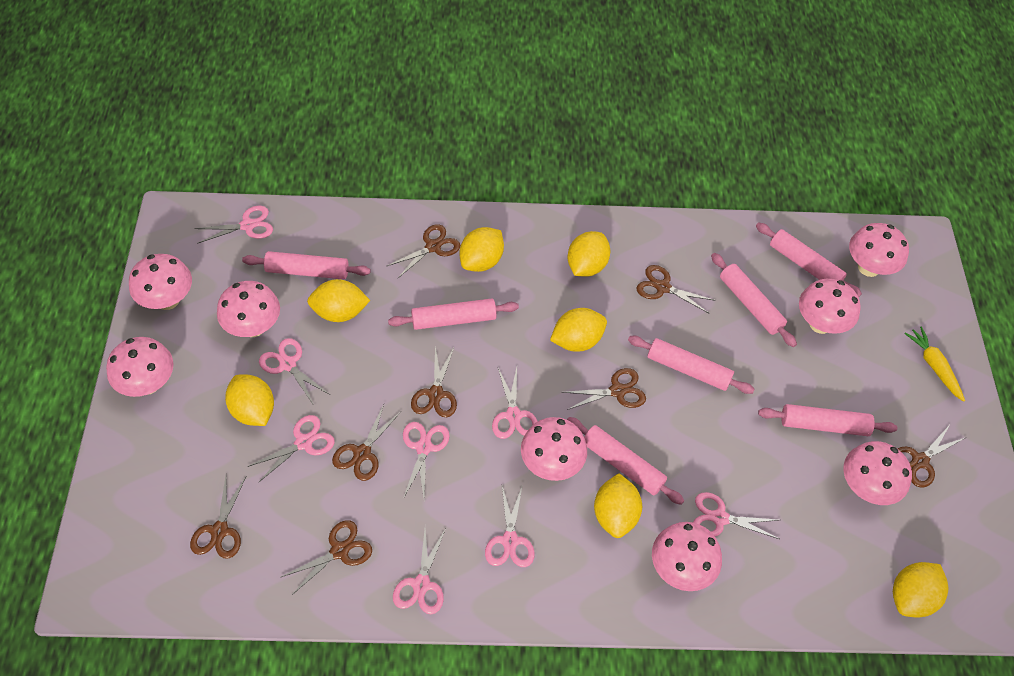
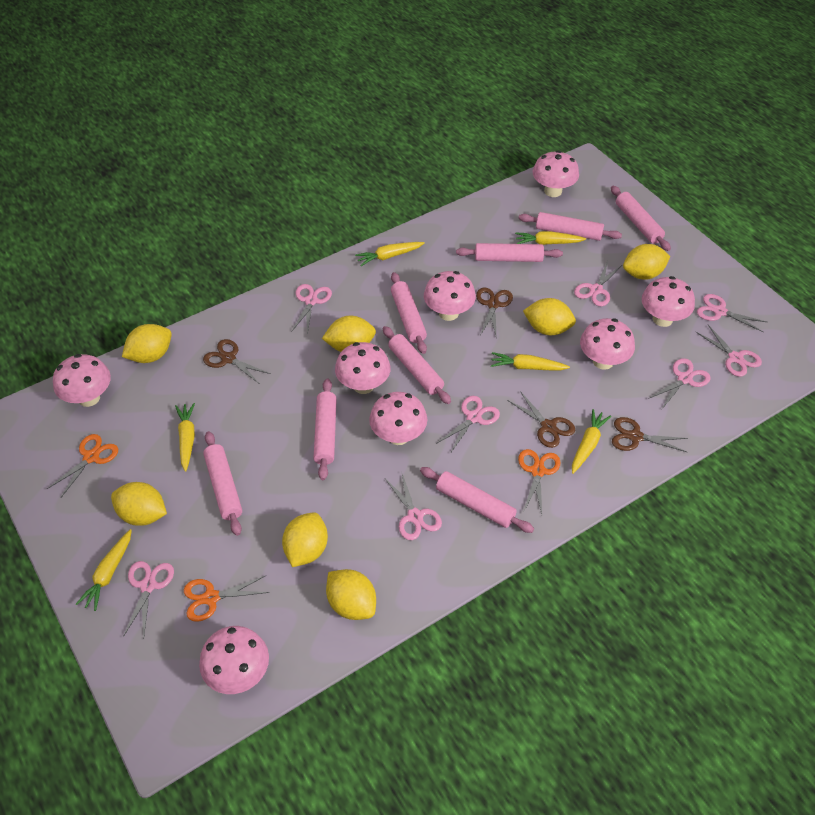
brown scissors: [190,476,246,559] [281,520,372,595] [332,404,401,481] [387,224,460,279] [411,346,457,417] [562,368,646,410] [636,265,714,313] [897,425,965,488] = 8 -> [203,339,271,383] [476,287,513,335] [507,391,575,448] [612,417,688,452] = 4
orange scissors: none = 0 -> [47,434,118,497] [184,575,270,622] [518,449,560,514] = 3
pink rolling pin: [242,251,371,279] [388,298,519,330] [567,417,684,505] [628,336,755,394] [711,253,797,347] [756,222,862,297] [758,404,897,436] = 7 -> [203,431,242,536] [313,378,337,480] [383,326,451,404] [391,272,427,354] [420,467,534,533] [456,243,563,262] [519,212,622,241] [611,186,671,251] = 8
yellow carrot: [904,326,965,402] = 1 -> [76,529,132,611] [175,403,195,472] [355,242,425,266] [491,352,570,370] [515,231,586,245] [572,409,611,474] = 6

